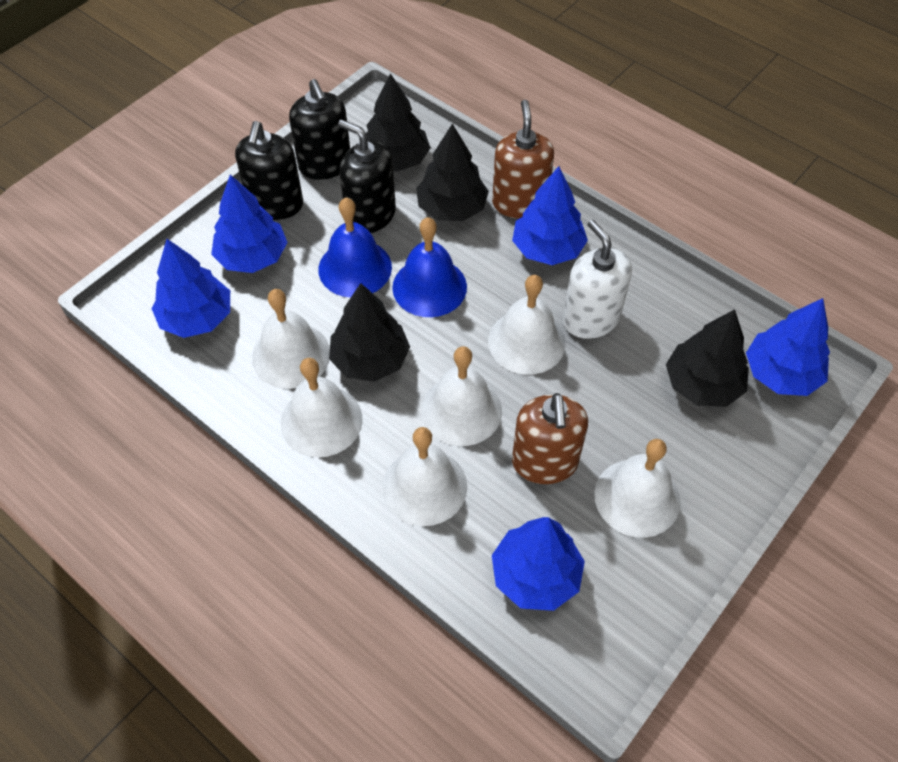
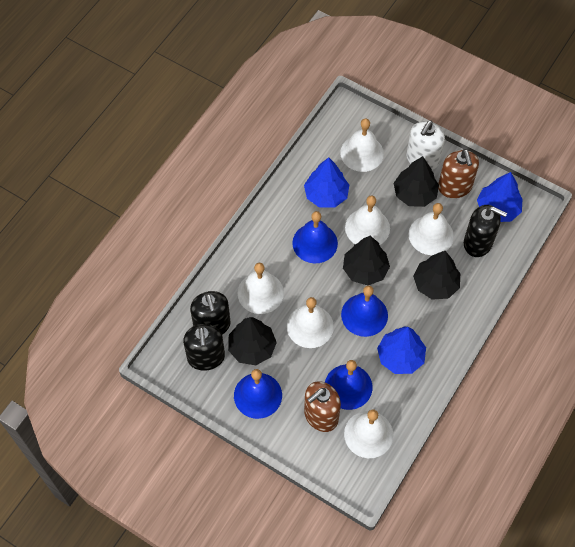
blue bell: [318,198,392,297] [392,217,467,317] = 2 -> [234,369,282,419] [292,211,338,263] [325,360,373,410] [341,286,388,337] = 4
blue tree: [151,239,230,338] [211,175,288,273] [492,517,585,611] [512,167,588,265] [746,298,830,396] = 5 -> [304,157,349,208] [377,327,426,374] [477,172,522,222] = 3

